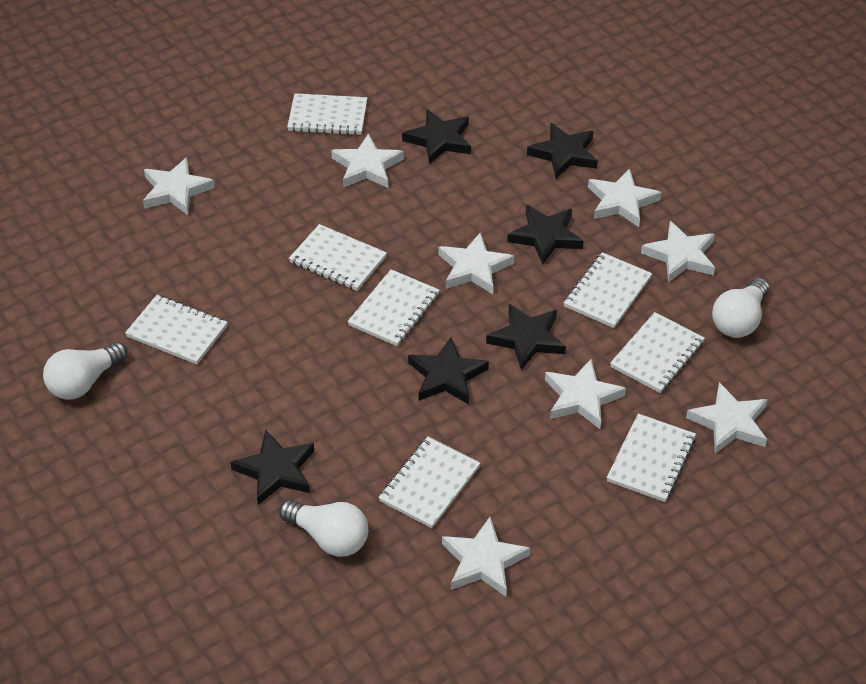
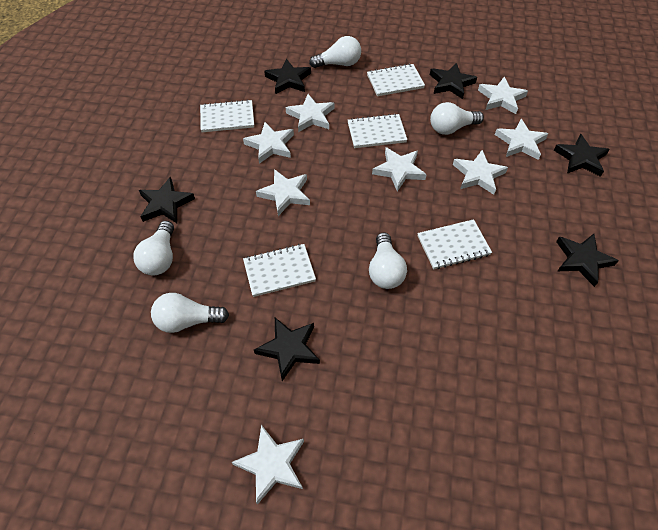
white light bulb: [43,342,128,400] [279,500,368,557] [712,278,769,338] = 3 -> [133,221,174,275] [151,293,229,333] [309,36,361,68] [369,232,407,289] [430,102,484,135] = 5
white notebook: [125,295,228,364] [287,93,367,135] [289,224,387,291] [348,269,440,346] [379,437,480,528] [564,252,652,328] [607,414,696,502] [610,312,705,393] = 8 -> [200,100,254,132] [243,244,316,297] [348,114,407,148] [367,64,425,96] [417,219,492,269] = 5

